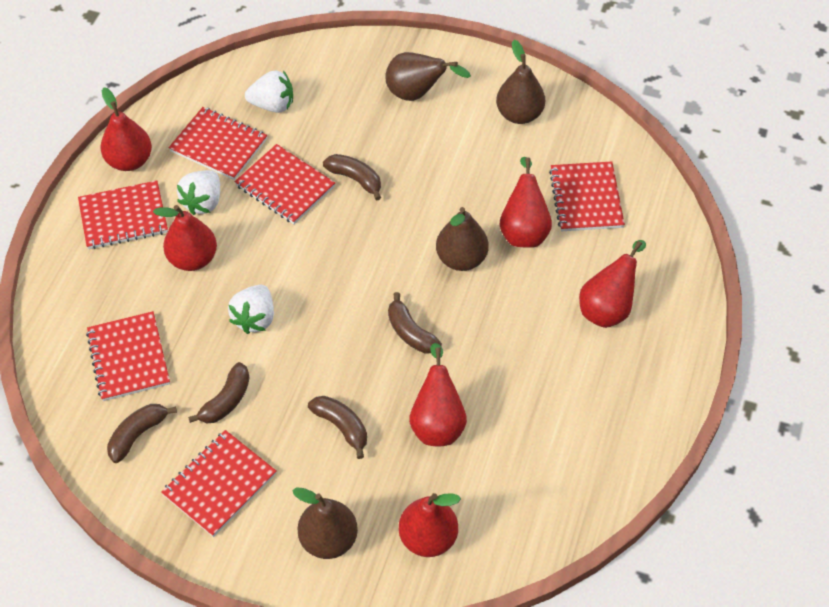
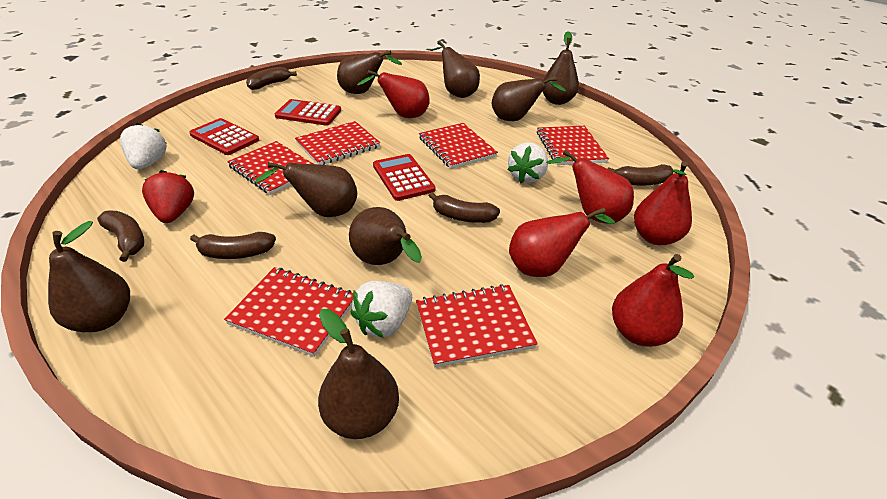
brown pear: [292,487,358,559] [385,52,471,101] [436,207,488,271] [496,40,545,124] = 4 -> [48,221,130,332] [255,162,357,217] [318,309,399,439] [337,51,402,94] [349,207,422,265] [430,40,480,98] [492,77,566,121] [543,31,579,105] = 8
red calculator: none = 0 -> [189,118,259,155] [275,99,341,126] [373,154,436,201] = 3
red pear: [101,87,152,171] [153,205,217,271] [399,493,461,557] [409,343,467,446] [500,157,552,248] [579,240,646,328] = 6 -> [357,70,430,118] [509,207,615,277] [546,150,634,224] [612,254,694,347] [634,161,692,245] = 5
red strawberry: none = 0 -> [142,170,194,223] = 1

